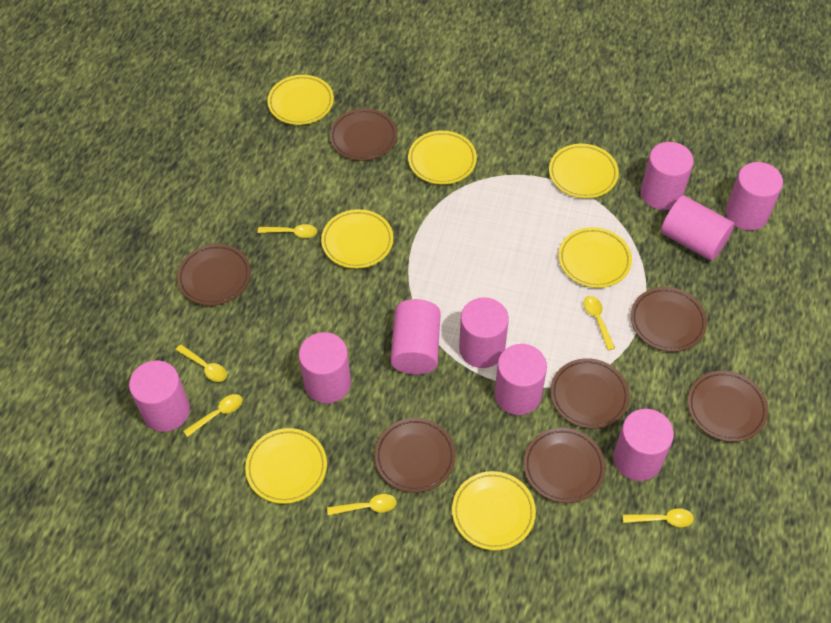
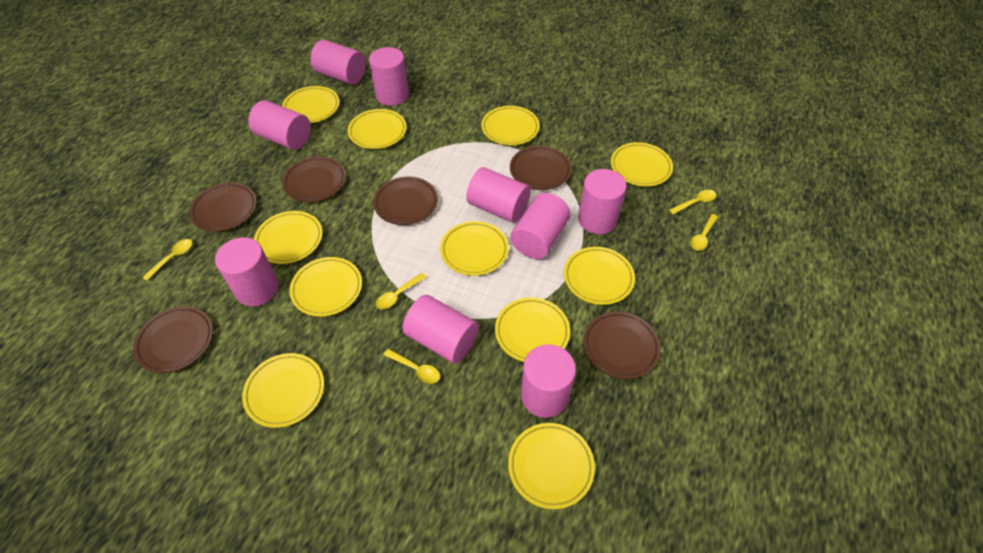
brown plate: [177,244,251,306] [330,108,397,161] [375,418,456,493] [524,428,606,503] [550,358,630,429] [631,287,707,352] [688,371,768,442] = 7 -> [133,306,213,373] [189,182,257,232] [282,156,346,202] [373,177,438,225] [510,146,572,190] [583,311,661,379] = 6
yellow plate: [245,428,327,504] [267,75,334,125] [321,209,393,269] [408,131,477,185] [452,471,536,550] [549,144,619,199] [558,227,632,288] = 7 -> [242,353,324,428] [254,211,323,264] [282,86,340,123] [289,257,362,317] [348,109,407,149] [440,221,509,276] [481,106,540,145] [495,297,570,362] [508,423,595,509] [564,247,635,305] [611,142,673,187] = 11
yellow spoon: [176,344,227,382] [183,394,242,437] [258,224,317,238] [327,494,397,515] [584,296,615,350] [623,508,694,527] = 6 -> [142,239,193,281] [376,273,426,310] [384,349,440,384] [669,190,716,214] [691,214,718,251] = 5

